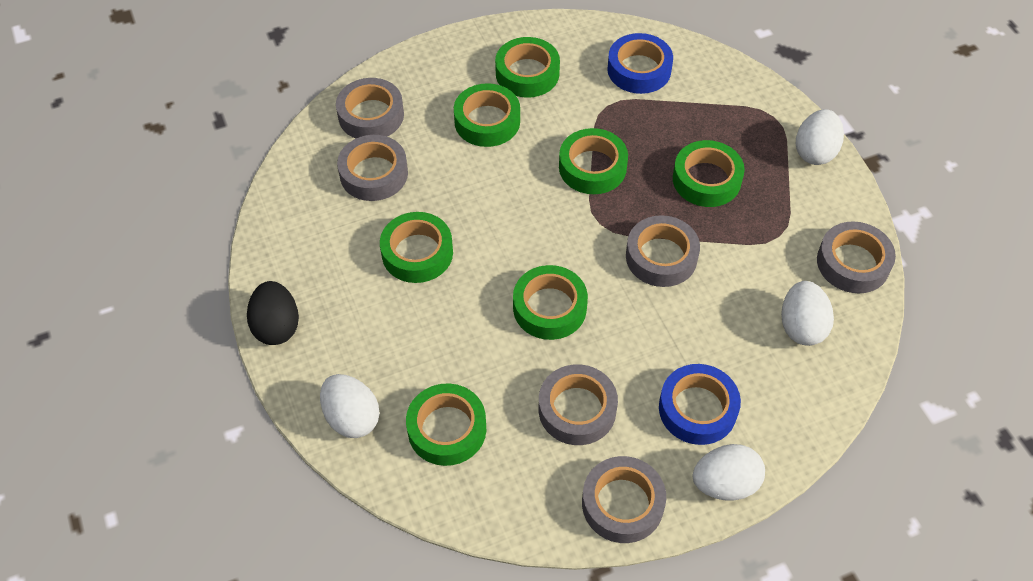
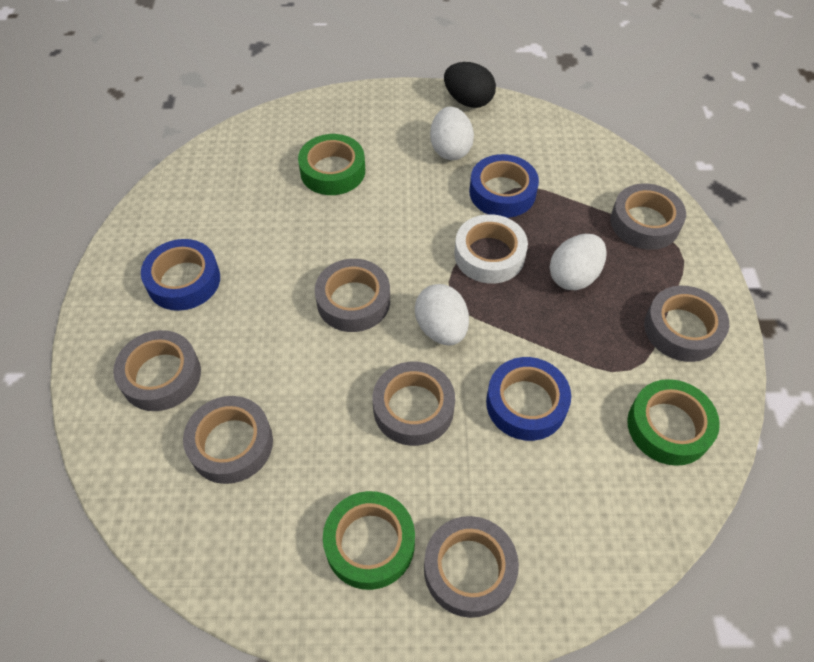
blue tape: [607,33,673,94] [659,364,741,445] = 2 -> [141,239,220,311] [469,154,539,218] [486,357,571,441] = 3
green tape: [380,212,453,283] [406,383,486,466] [454,83,520,147] [495,37,560,98] [513,265,588,340] [559,128,628,194] [673,140,745,207] = 7 -> [298,134,365,195] [323,491,415,590] [627,379,720,466] = 3
grey tape: [336,78,404,138] [337,135,408,201] [539,364,618,445] [582,456,666,543] [626,215,700,287] [817,221,896,293] = 6 -> [113,330,201,411] [183,396,273,484] [315,259,390,332] [372,362,455,446] [424,516,519,618] [610,183,686,250] [644,286,729,362] = 7
white egg: [320,374,380,438] [693,444,765,501] [781,281,834,346] [796,109,844,165] = 4 -> [415,284,469,346] [430,107,474,160] [550,234,607,290] = 3
white tape: none = 0 -> [454,214,528,284] = 1

